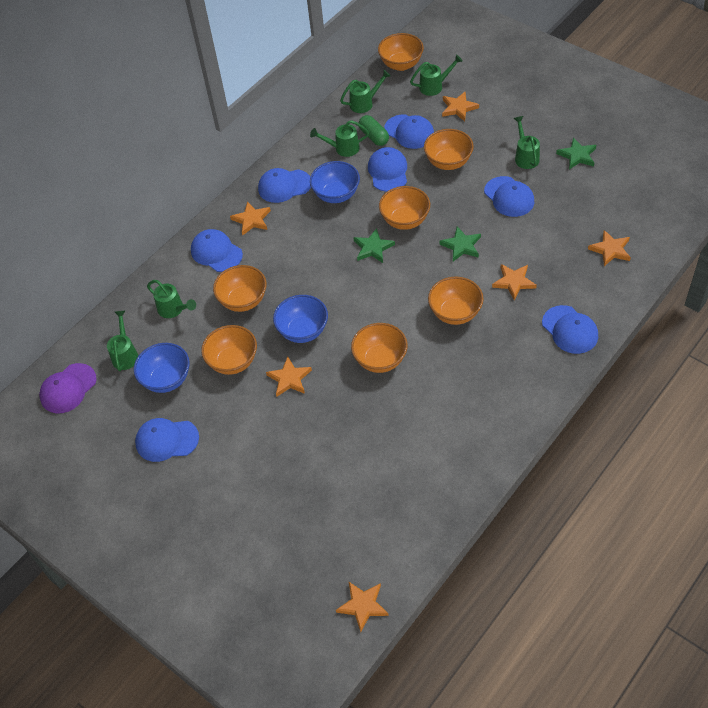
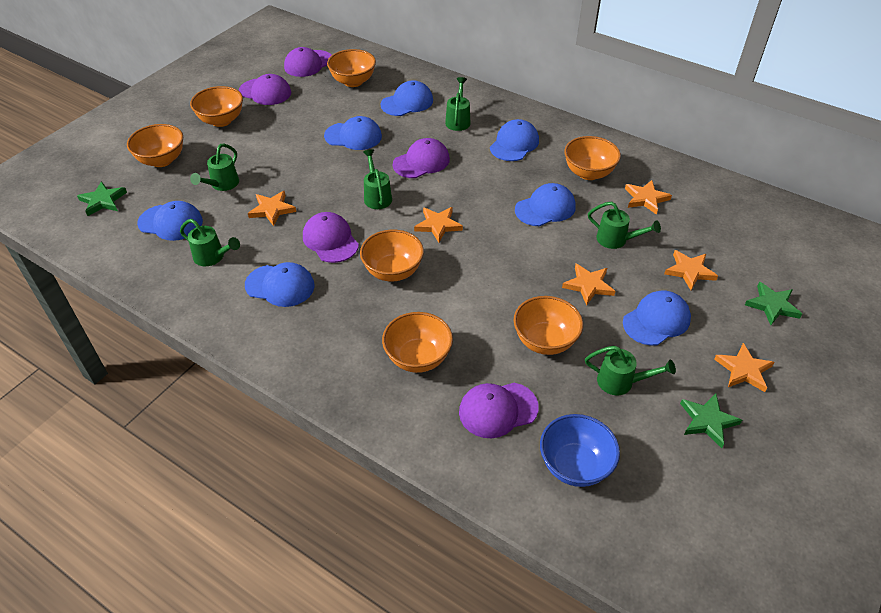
blue bowl: [134,343,190,393] [273,295,328,343] [310,161,360,203] = 3 -> [540,414,620,487] = 1
green capsule: [359,115,389,146] = 1 -> none = 0
purple cap: [39,363,97,413] = 1 -> [239,74,291,105] [284,47,332,77] [303,212,359,263] [393,138,450,178] [459,383,539,438] = 5

